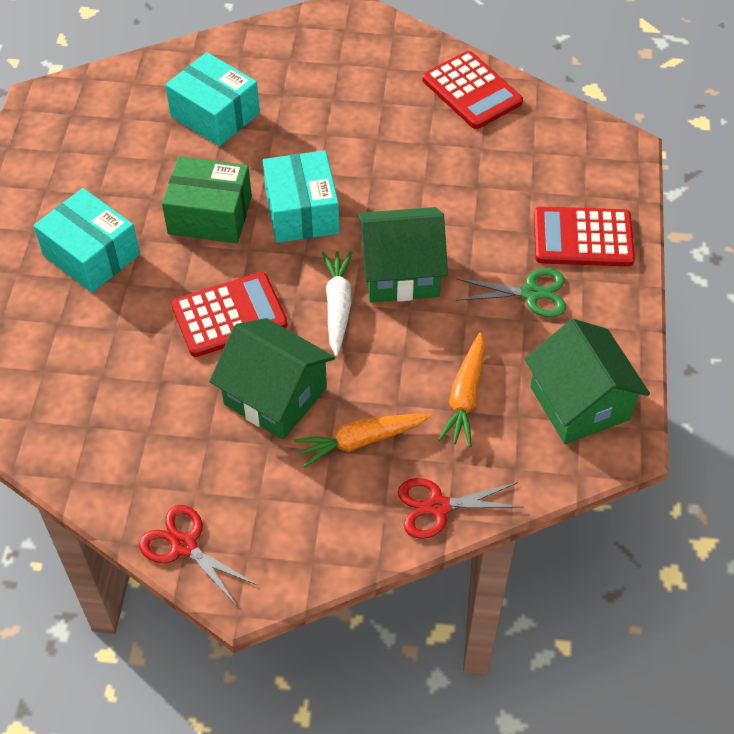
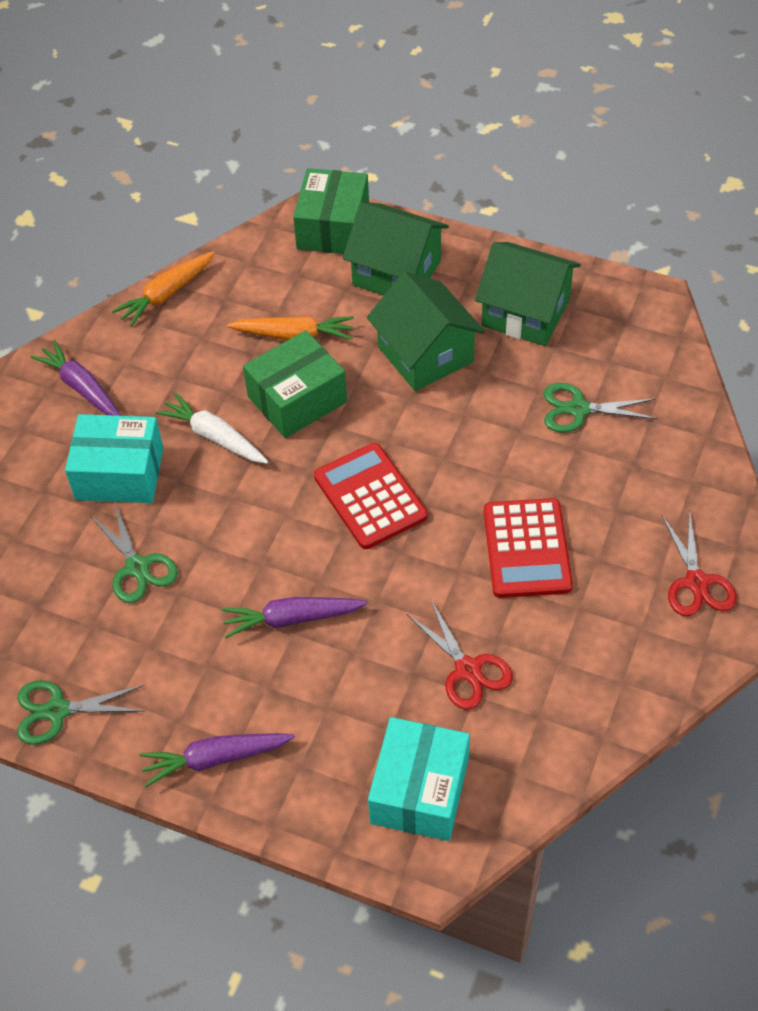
green box: [162,156,252,243] = 1 -> [243,330,347,438] [293,168,369,254] = 2
green scissors: [456,268,566,317] = 1 -> [17,680,145,745] [90,504,178,603] [544,383,658,432] = 3
purple carrot: none = 0 -> [30,340,121,416] [139,733,295,787] [221,597,368,638] = 3
red calculator: [171,272,288,357] [422,51,523,129] [534,206,635,266] = 3 -> [314,443,428,549] [484,498,573,598] = 2
turquoise box: [33,188,140,293] [165,52,260,146] [263,150,339,243] = 3 -> [65,414,163,503] [368,717,470,841] = 2

